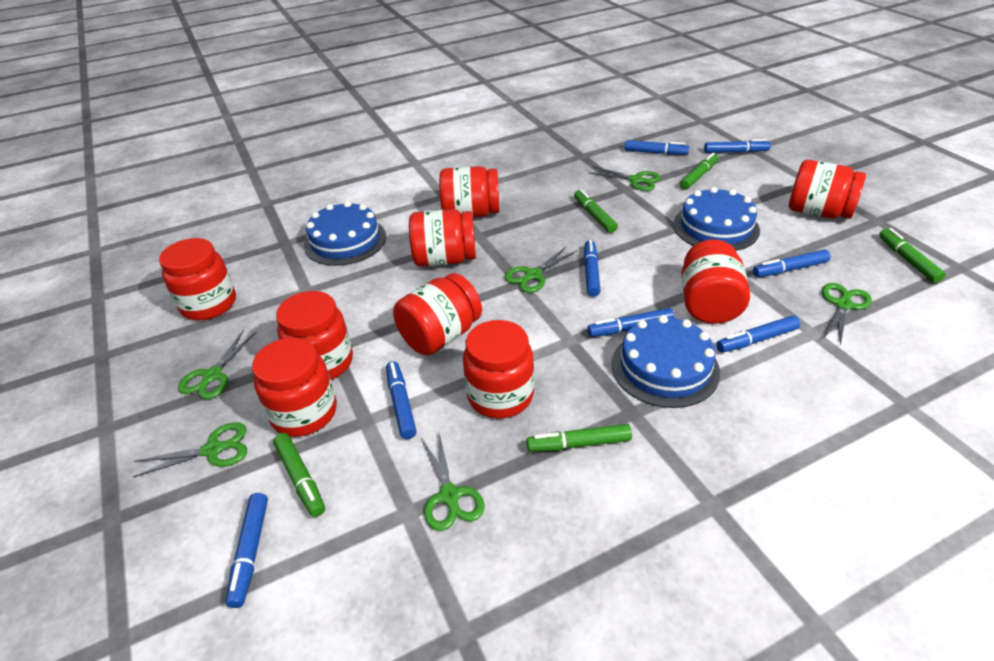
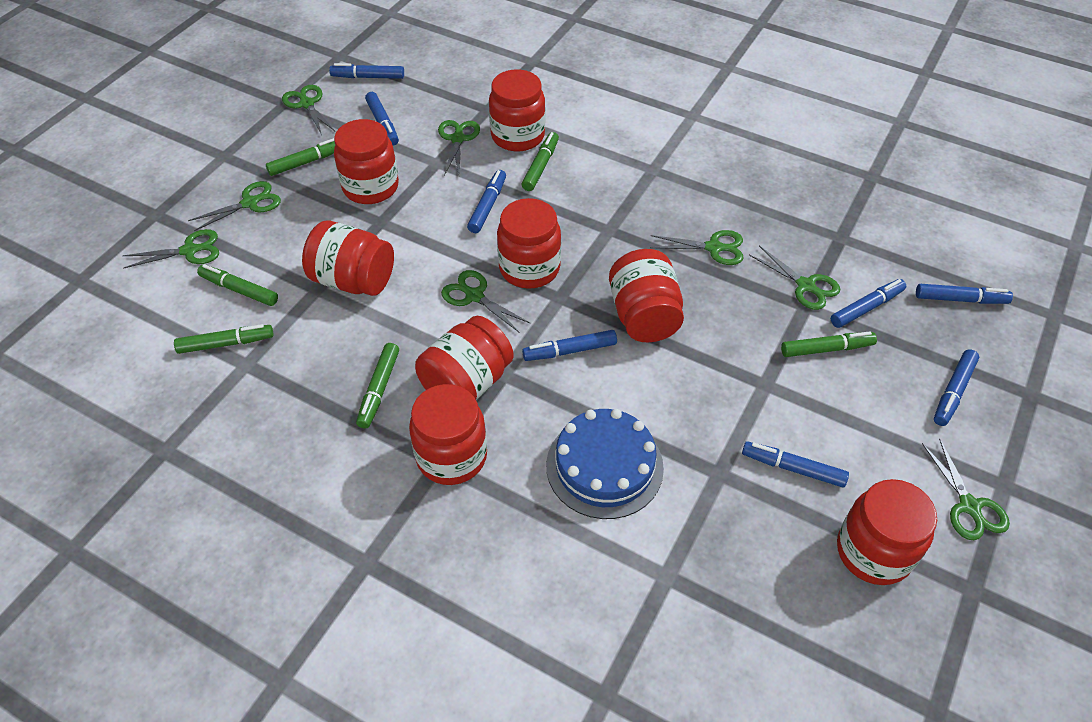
blue cake: [304,201,386,266] [612,315,720,408] [673,187,760,251] = 3 -> [546,409,664,519] = 1
green marker: [273,433,325,517] [527,424,632,452] [574,189,618,233] [680,153,718,190] [879,228,946,283] = 5 -> [174,324,273,354] [197,264,278,306] [266,138,335,176] [356,343,399,429] [522,132,559,191] [781,331,877,357] = 6
green scissors: [133,422,247,477] [178,330,257,399] [421,434,485,531] [504,246,577,293] [588,166,661,191] [822,283,872,346] = 6 -> [123,229,219,269] [188,181,281,231] [282,85,335,135] [438,120,480,176] [441,270,531,332] [650,230,744,265] [749,246,840,310] [922,438,1010,540] = 8
red jar: [159,238,236,320] [252,338,337,437] [276,291,353,380] [393,273,482,356] [409,209,476,267] [439,166,499,218] [463,320,534,418] [682,240,750,324] [789,160,866,219] = 9 -> [302,221,394,296] [334,119,399,204] [409,384,487,485] [415,316,514,400] [489,69,545,151] [497,198,561,289] [609,249,684,343] [837,479,937,585] = 8

